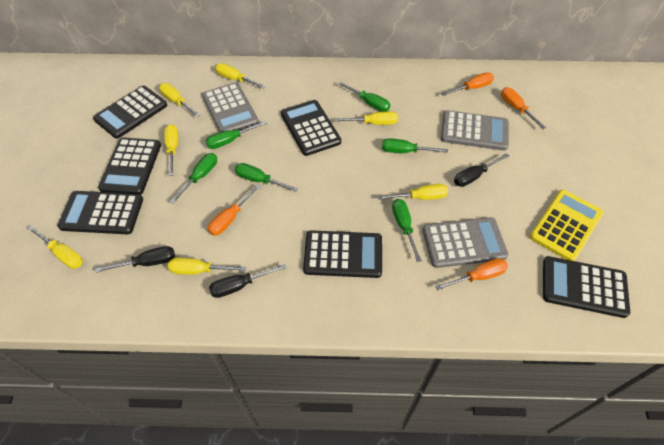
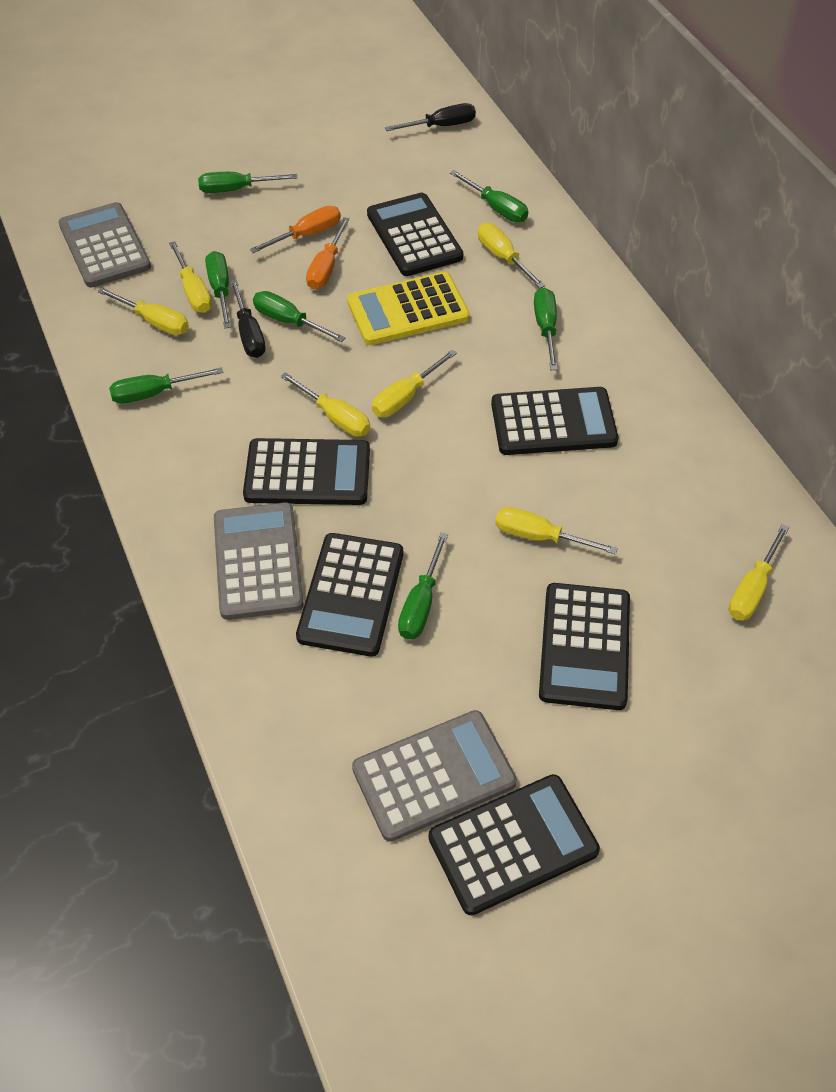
black screwdriver: [95,246,175,273] [209,264,286,298] [454,153,509,187] = 3 -> [230,280,266,358] [385,103,476,131] = 2
green screwdriver: [170,153,217,204] [206,121,267,149] [235,163,298,192] [338,81,390,112] [382,138,448,153] [392,199,422,262] = 6 -> [109,367,224,404] [198,172,297,193] [205,251,231,329] [253,291,346,342] [398,532,448,639] [450,170,528,222] [534,288,558,370] = 7
orange screwdriver: [208,184,260,236] [435,258,508,290] [441,72,494,96] [501,87,546,129] = 4 -> [250,206,341,253] [306,217,350,290] = 2

